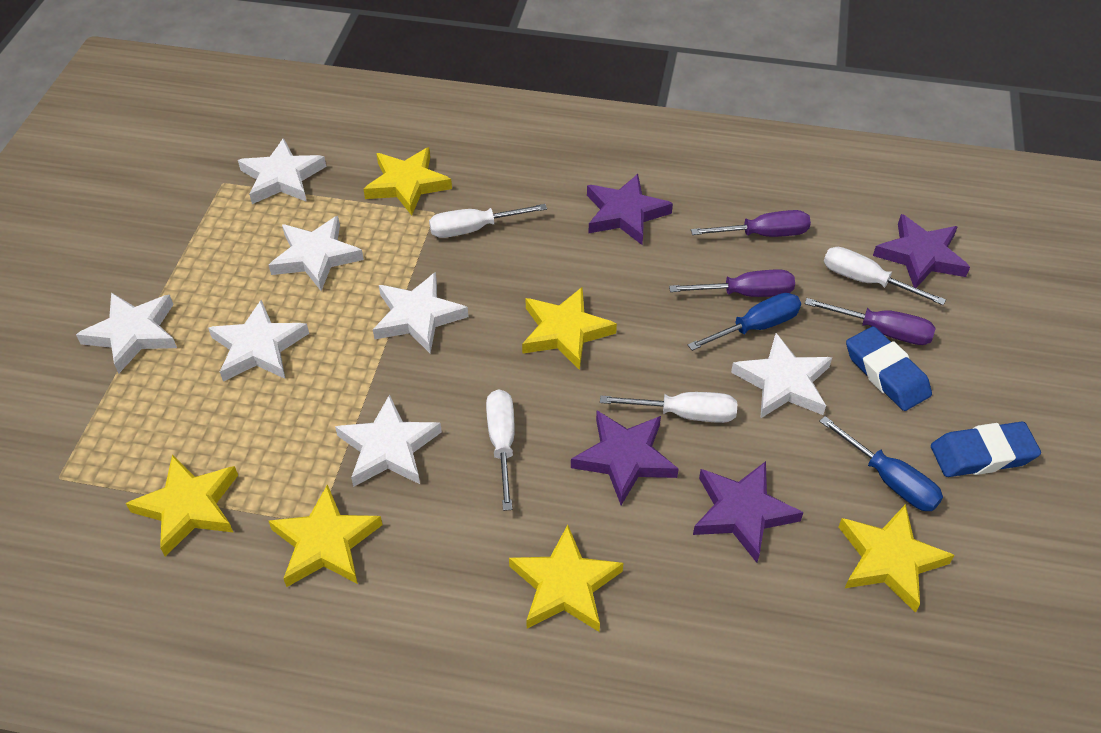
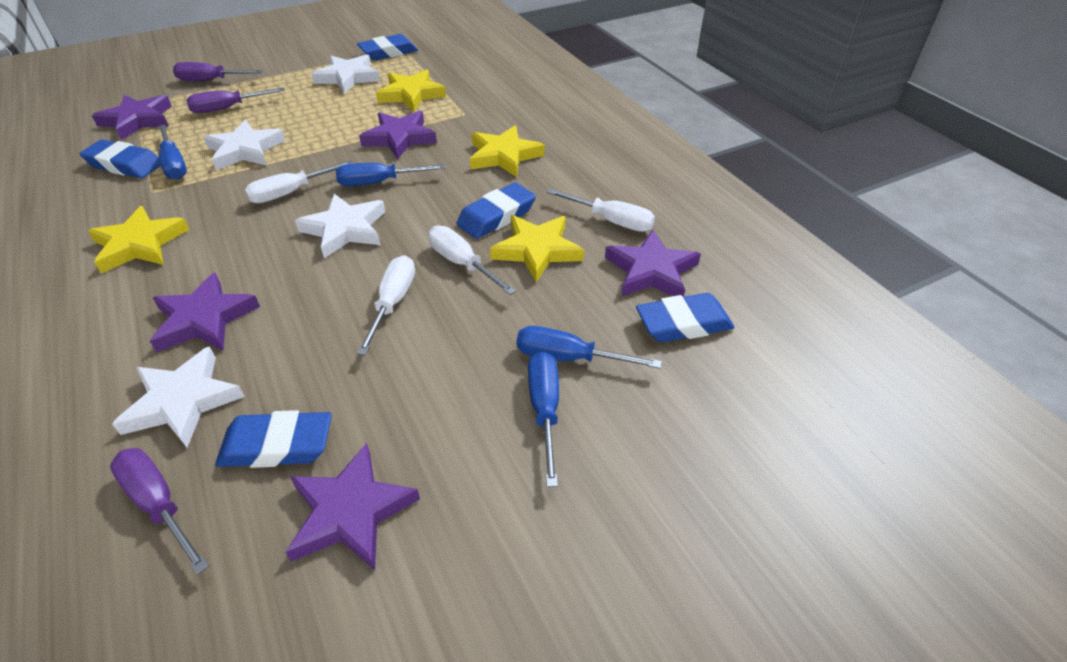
blue eraser: [846,326,932,411] [931,422,1041,477] = 2 -> [80,139,161,178] [215,410,332,468] [357,34,418,60] [456,182,536,239] [636,293,735,342] = 5
blue screwdriver: [688,293,801,351] [819,416,943,511] = 2 -> [158,125,187,180] [336,163,446,186] [517,326,662,369] [528,351,559,487] = 4
purple star: [571,411,679,505] [587,174,673,245] [693,461,803,563] [873,214,970,288] = 4 -> [92,95,172,140] [150,272,260,352] [286,443,420,570] [359,111,437,159] [605,230,701,297] = 5
white star: [76,293,177,374] [208,300,309,382] [238,138,326,204] [269,216,364,291] [335,394,442,487] [373,272,468,353] [731,333,832,419] = 7 -> [112,346,245,448] [203,120,285,170] [295,194,385,258] [312,54,380,93] = 4
yellow star: [126,455,238,557] [269,484,382,587] [363,147,452,215] [509,525,623,632] [522,287,617,370] [839,504,954,613] = 6 -> [88,206,190,274] [376,69,446,111] [470,125,545,177] [490,215,584,282] = 4

